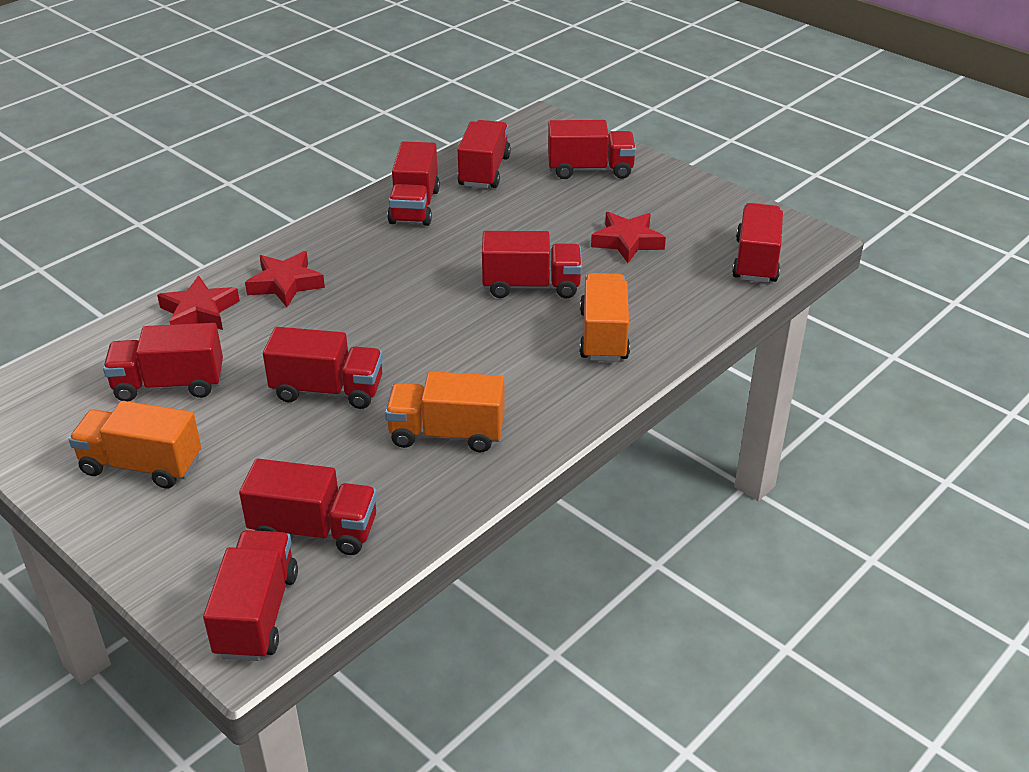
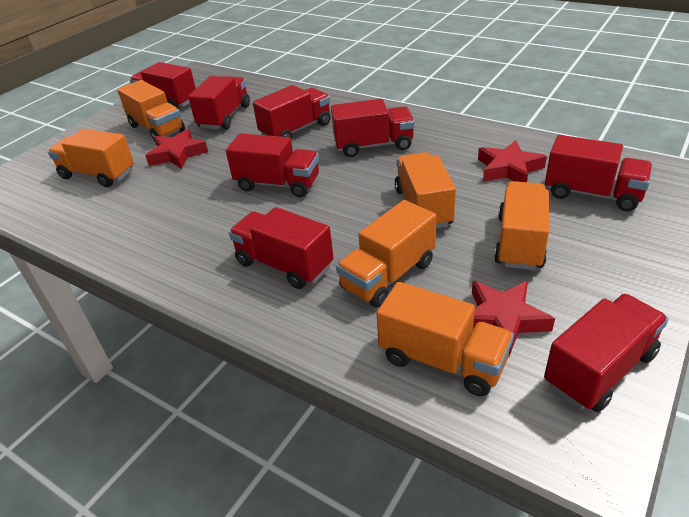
orange truck: [69,401,201,489] [385,371,505,453] [579,273,630,362] = 3 -> [48,128,134,187] [117,80,185,141] [336,200,436,308] [377,282,514,396] [395,152,456,228] [494,181,549,270] = 6
red truck: [103,323,223,401] [203,530,298,661] [239,459,377,555] [263,327,383,409] [387,141,440,226] [458,120,511,188] [482,231,582,299] [548,120,636,179] [732,203,783,283] = 9 -> [129,62,196,109] [188,76,250,129] [226,133,319,197] [229,207,334,289] [253,85,331,140] [331,99,415,157] [544,294,669,412] [545,135,653,211] = 8

